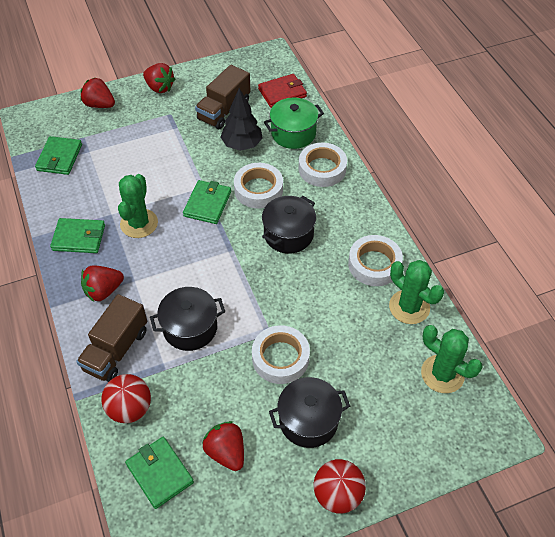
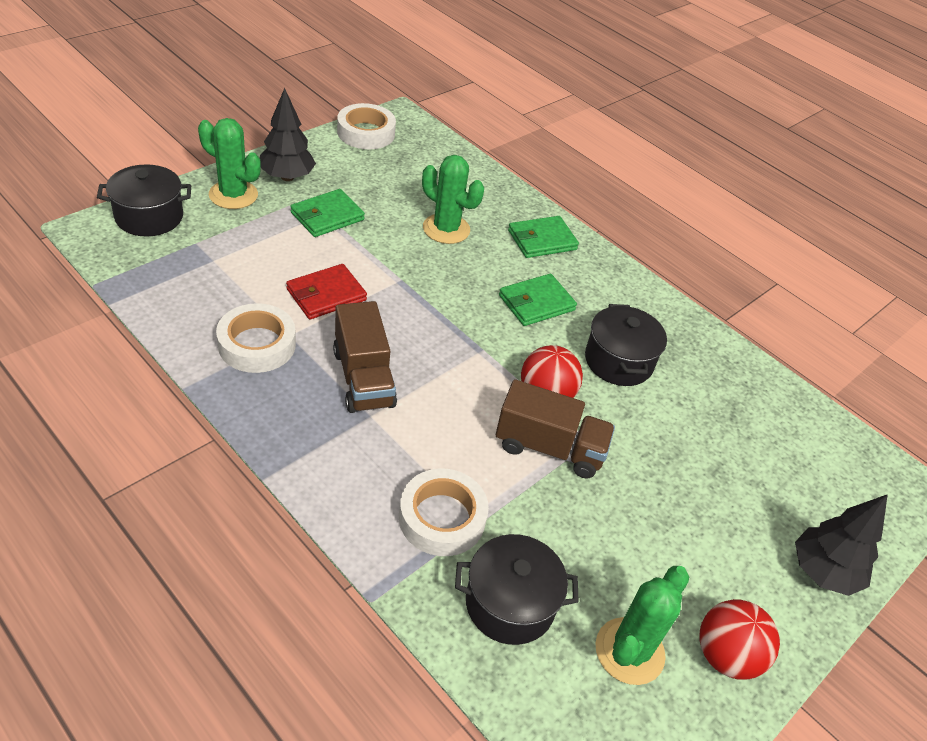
black tree: [220,88,263,151] = 1 -> [260,88,316,181] [795,494,888,596] = 2
green pot: [264,97,324,149] = 1 -> none = 0
green wallet: [35,136,82,175] [50,218,105,253] [125,437,194,509] [183,180,231,224] = 4 -> [290,189,365,237] [499,274,577,326] [508,216,579,258] = 3
red strawberry: [80,77,115,108] [81,266,124,302] [143,63,175,93] [202,421,244,471] = 4 -> none = 0
white tape: [234,163,283,209] [252,325,310,384] [299,143,347,187] [348,235,403,286] = 4 -> [216,303,296,373] [337,103,396,149] [399,469,489,556] = 3

